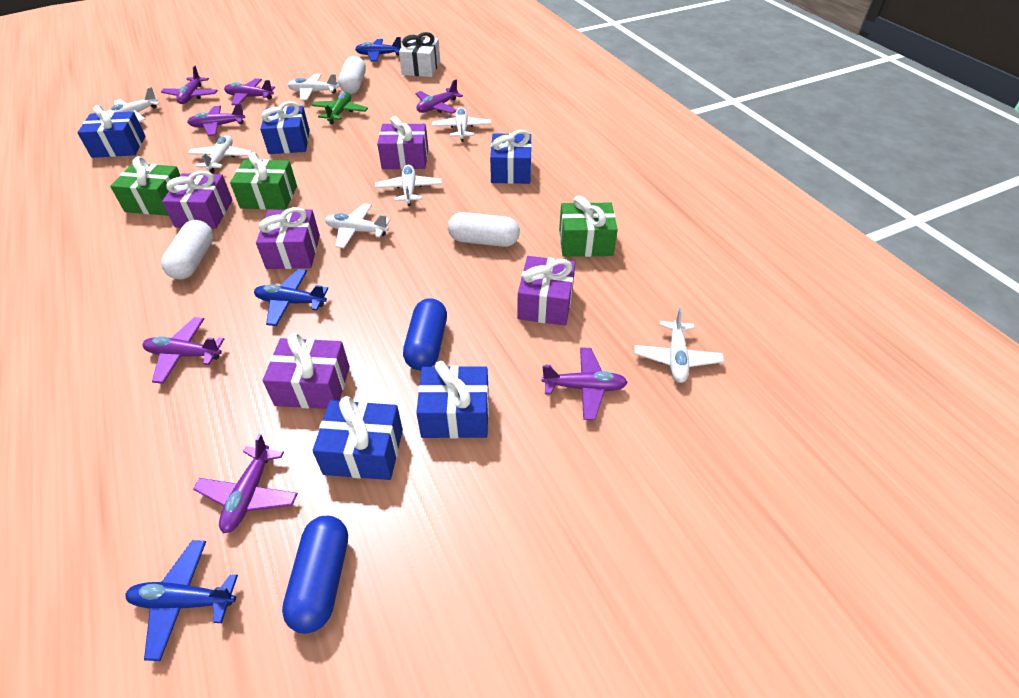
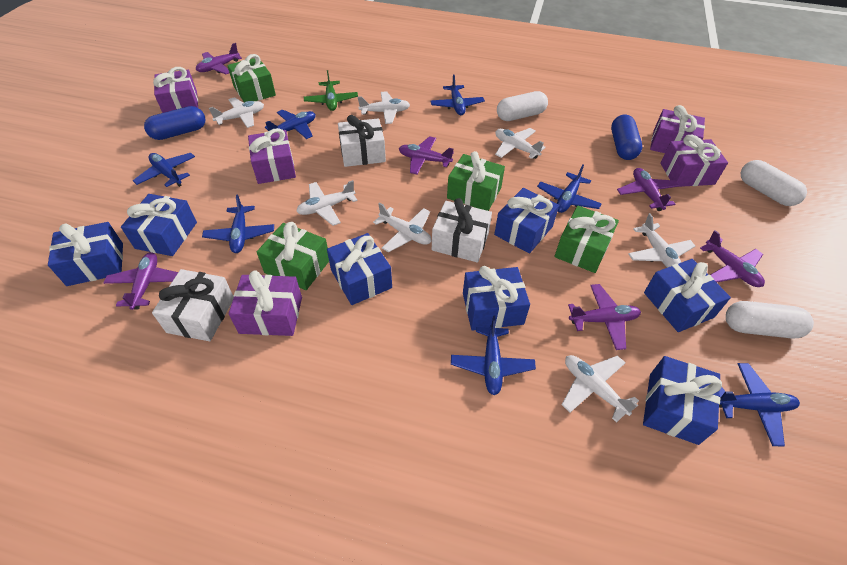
blue gift: [77,105,146,158] [260,101,310,154] [312,396,403,480] [416,361,489,438] [490,130,532,184] = 5 -> [48,222,123,286] [121,194,197,256] [327,233,392,305] [463,266,530,331] [494,188,559,254] [643,356,722,445] [644,259,731,332] = 7
blue plane: [125,540,238,661] [254,269,328,326] [355,37,401,61] = 3 -> [133,153,195,187] [202,195,274,253] [265,110,315,139] [430,75,485,115] [451,316,536,395] [537,165,602,213] [719,363,800,446] = 7
green gift: [110,156,180,216] [230,152,297,210] [559,196,618,257] = 3 -> [227,54,276,103] [257,222,329,290] [447,151,505,211] [555,206,619,273] = 4
purple plane: [143,317,224,384] [161,66,218,104] [187,103,245,136] [193,434,298,533] [224,78,275,105] [416,79,463,114] [542,347,628,420] = 7 -> [104,252,178,310] [196,43,242,74] [399,136,454,174] [568,284,641,350] [617,168,679,211] [700,230,765,287] = 6
white gift: [399,32,440,77] = 1 -> [152,269,234,341] [338,115,386,167] [432,198,492,262] = 3

